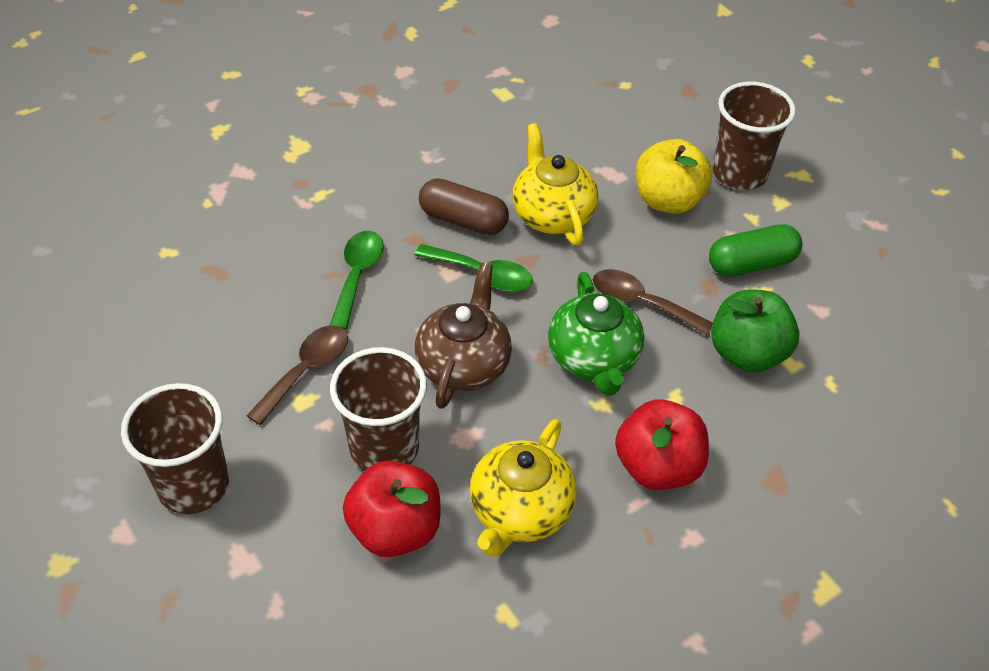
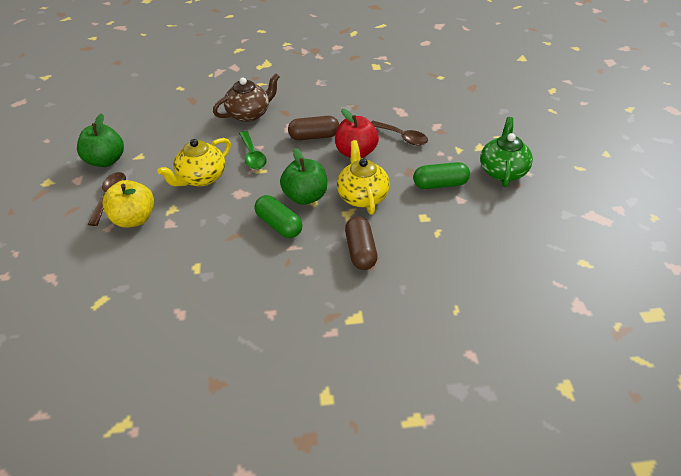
brown capsule: [419,178,509,235] = 1 -> [288,116,339,140] [345,217,378,270] = 2
brown cup: [121,383,229,514] [330,347,427,471] [712,82,796,190] = 3 -> none = 0
green apple: [711,289,799,373] = 1 -> [77,113,124,167] [280,148,327,205] = 2
green capsule: [709,224,802,277] = 1 -> [254,195,302,238] [413,162,470,189] = 2
green spoon: [330,231,384,330] [415,244,533,292] = 2 -> [239,131,267,170] = 1
red apple: [343,461,440,557] [615,399,709,490] = 2 -> [335,109,379,158] = 1

